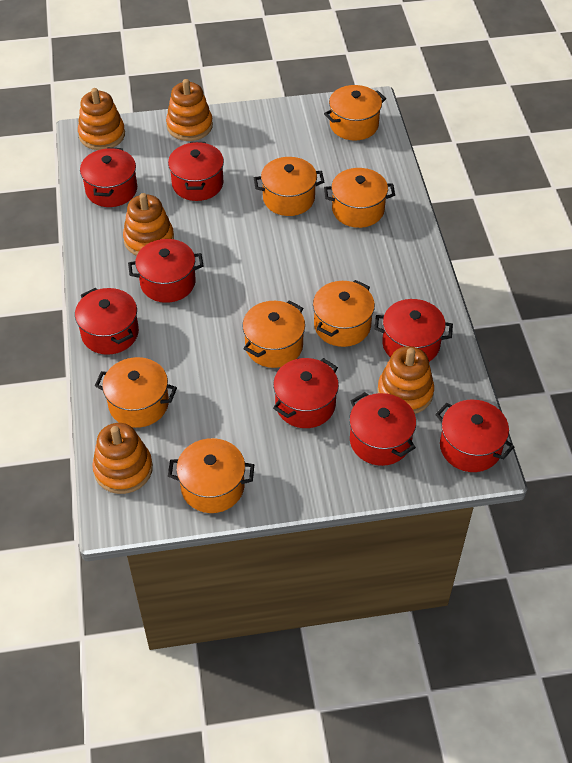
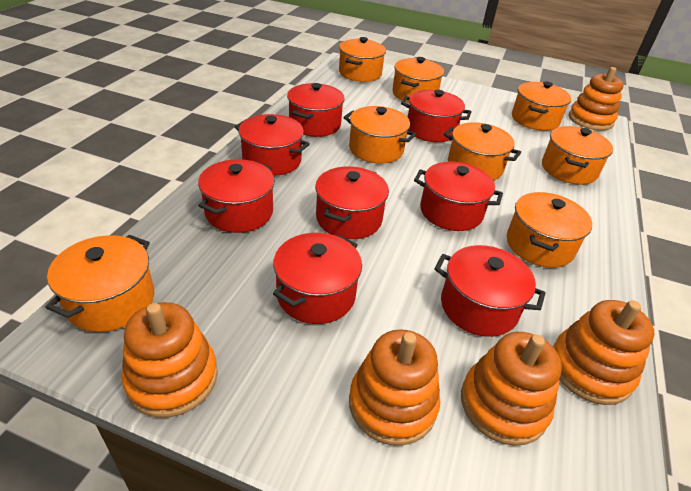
orange pot: [95,357,177,428] [168,438,254,513] [242,300,305,368] [254,157,324,216] [313,280,375,347] [324,85,386,141] [324,168,395,228] = 7 -> [45,235,154,332] [339,37,386,82] [343,106,417,164] [392,57,444,103] [444,122,521,181] [507,192,592,268] [512,81,571,131] [542,126,613,185] = 8

